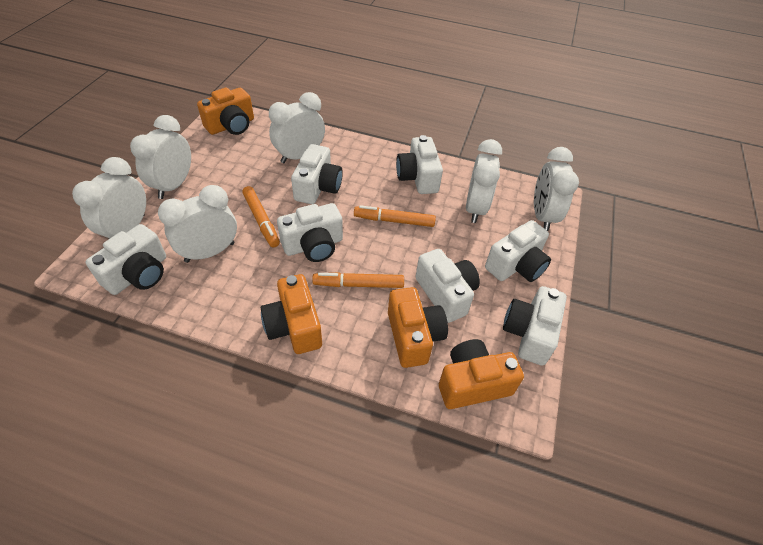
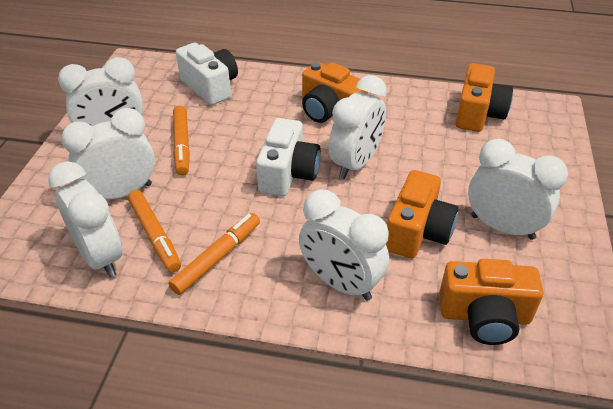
white camera: [86,224,166,295] [277,203,343,262] [291,144,343,204] [396,135,443,194] [415,249,480,323] [485,220,551,282] [503,286,567,366] = 7 -> [176,43,238,105] [256,118,321,196] = 2

